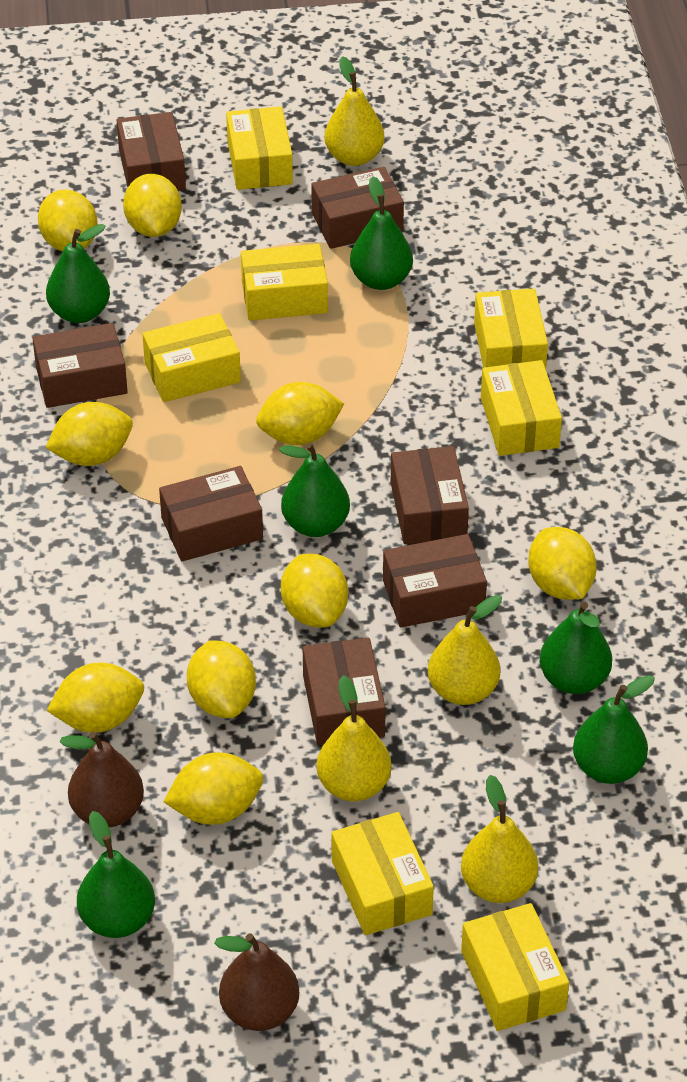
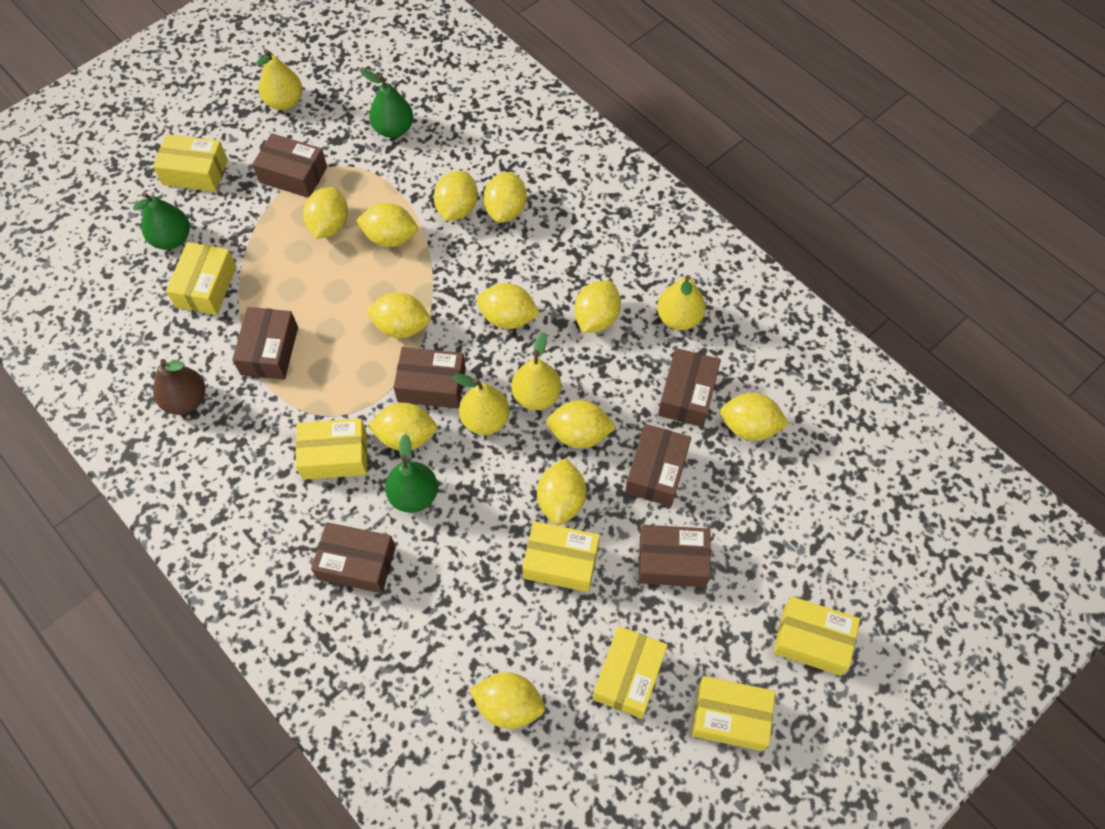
brown pear: [59,731,144,828] [214,933,299,1031] = 2 -> [153,359,205,415] = 1
green pear: [46,224,110,323] [77,811,155,938] [279,443,350,537] [350,176,413,290] [540,602,612,694] [573,675,655,784] = 6 -> [133,192,190,250] [361,70,413,138] [385,434,438,513] = 3
yellow lemon: [38,189,98,252] [45,402,133,466] [47,663,144,733] [123,174,182,237] [164,752,263,825] [187,640,256,718] [256,382,344,445] [281,554,348,628] [528,527,597,600] = 9 -> [303,187,348,239] [356,203,418,247] [366,292,430,338] [367,403,437,450] [434,171,478,221] [469,672,545,729] [477,283,540,329] [483,172,527,223] [537,458,586,525] [546,400,616,448] [574,281,621,333] [720,393,789,441] = 12

